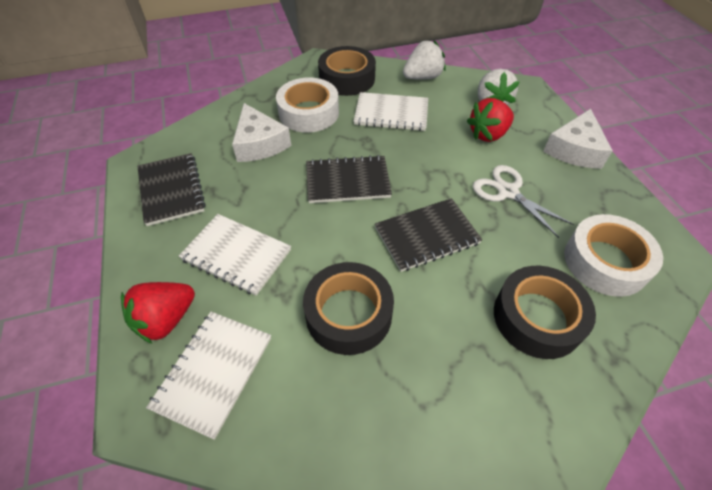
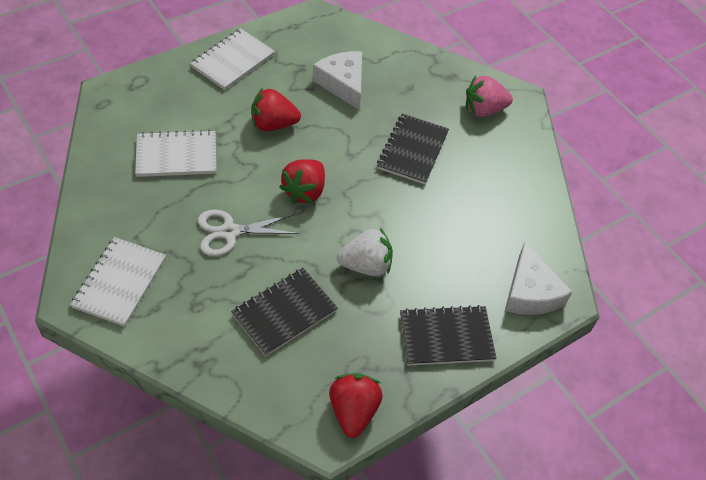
black tape: [303,262,394,355] [318,46,376,96] [494,266,596,359] = 3 -> none = 0
pink strawberry: none = 0 -> [466,75,513,117] = 1
red strawberry: [121,282,195,344] [467,98,514,142] = 2 -> [251,88,301,131] [280,159,325,204] [329,373,383,438] = 3
white strawberry: [403,40,446,80] [478,69,520,105] = 2 -> [337,228,393,276] = 1
white tape: [276,77,339,133] [564,214,663,297] = 2 -> none = 0

